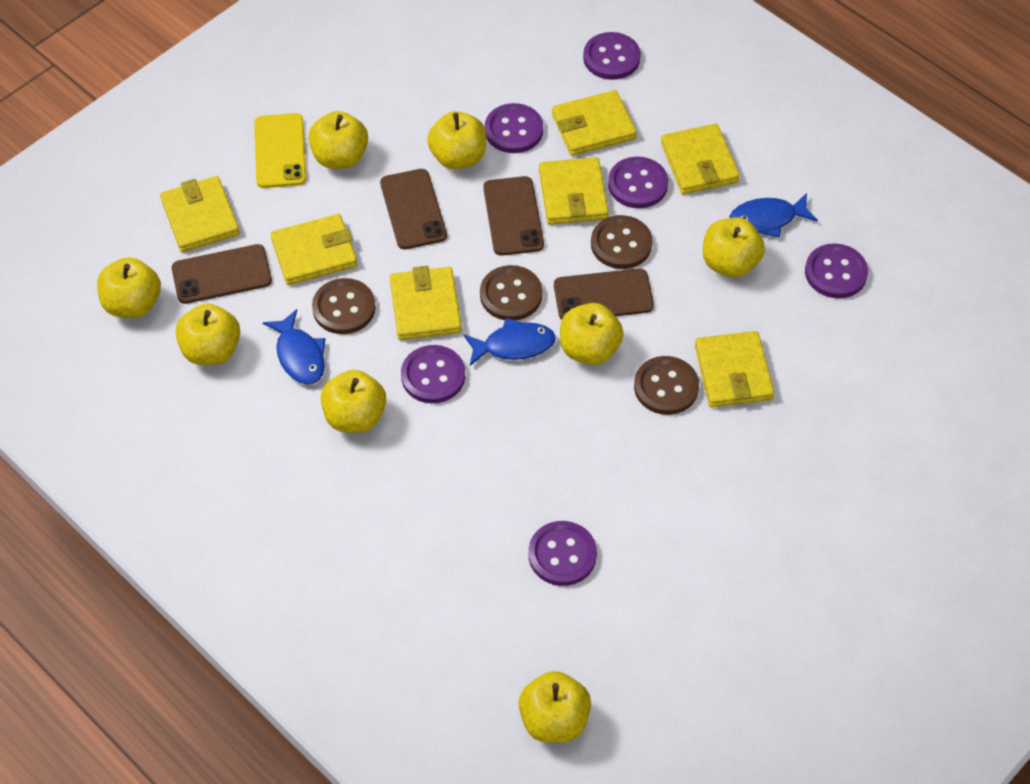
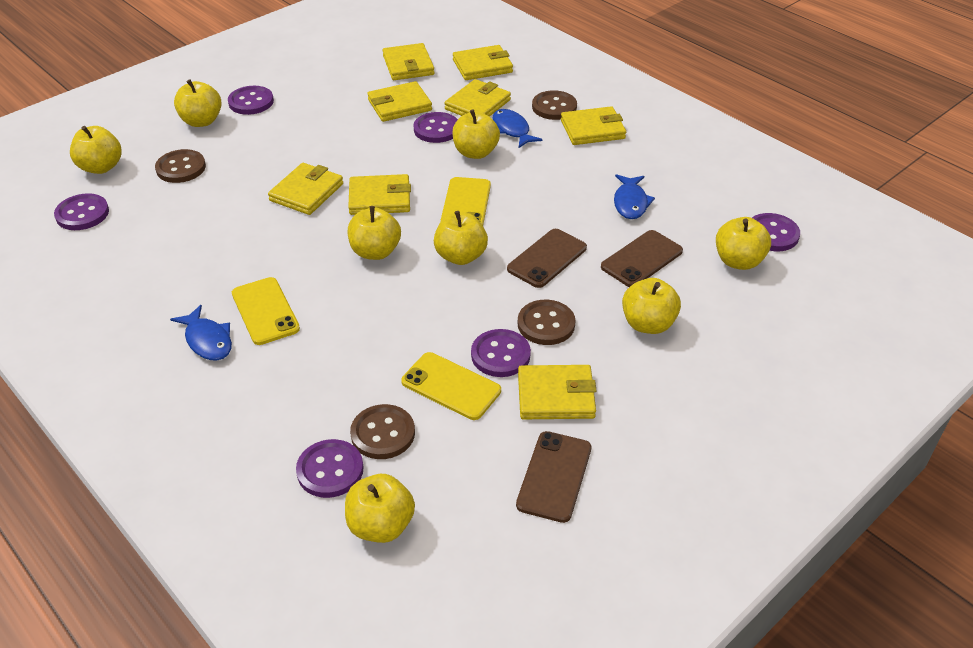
brown phone: [172,244,272,304] [380,169,447,249] [483,176,544,256] [554,268,654,320] = 4 -> [507,229,587,288] [516,431,591,523] [601,230,683,287] = 3
yellow phone: [254,113,306,188] = 1 -> [232,277,300,345] [401,352,501,420] [441,177,491,226] = 3
yellow wallet: [160,176,240,252] [270,214,357,285] [390,266,462,340] [539,157,609,225] [552,90,637,156] [661,124,740,194] [695,331,774,407] = 7 -> [268,163,343,215] [348,174,411,215] [367,81,432,122] [383,43,435,80] [445,79,511,117] [453,45,513,80] [518,365,597,419] [561,106,626,145] = 8

